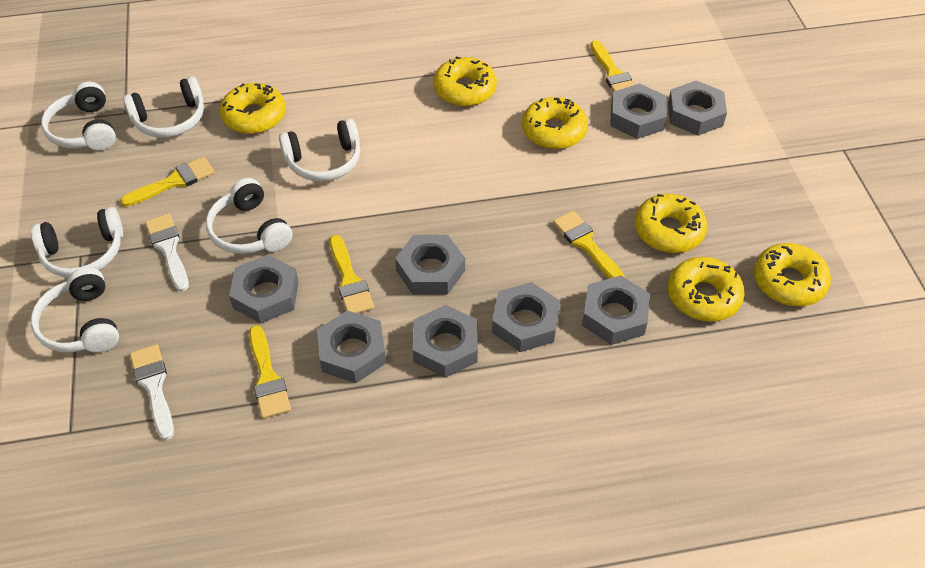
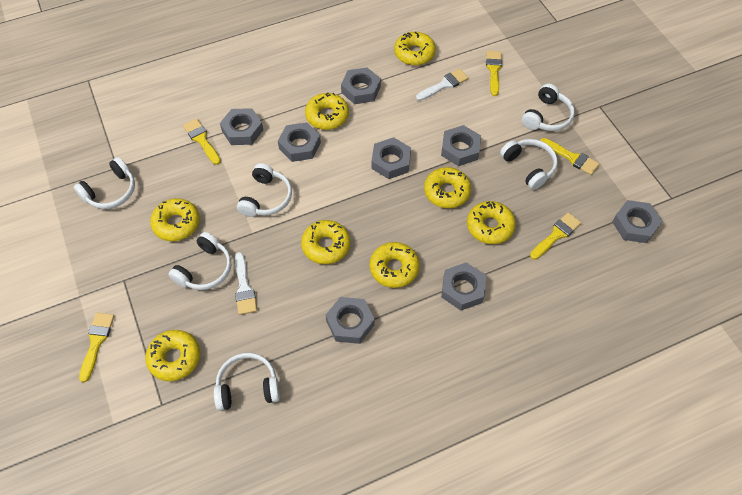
yellow donut: [220,83,286,134] [433,56,497,107] [522,97,588,149] [635,194,707,253] [668,257,745,322] [754,243,831,306] = 6 -> [146,330,200,381] [150,198,200,241] [301,220,350,264] [305,92,349,130] [370,242,420,288] [394,32,436,65] [424,167,471,208] [467,201,516,244] = 8

